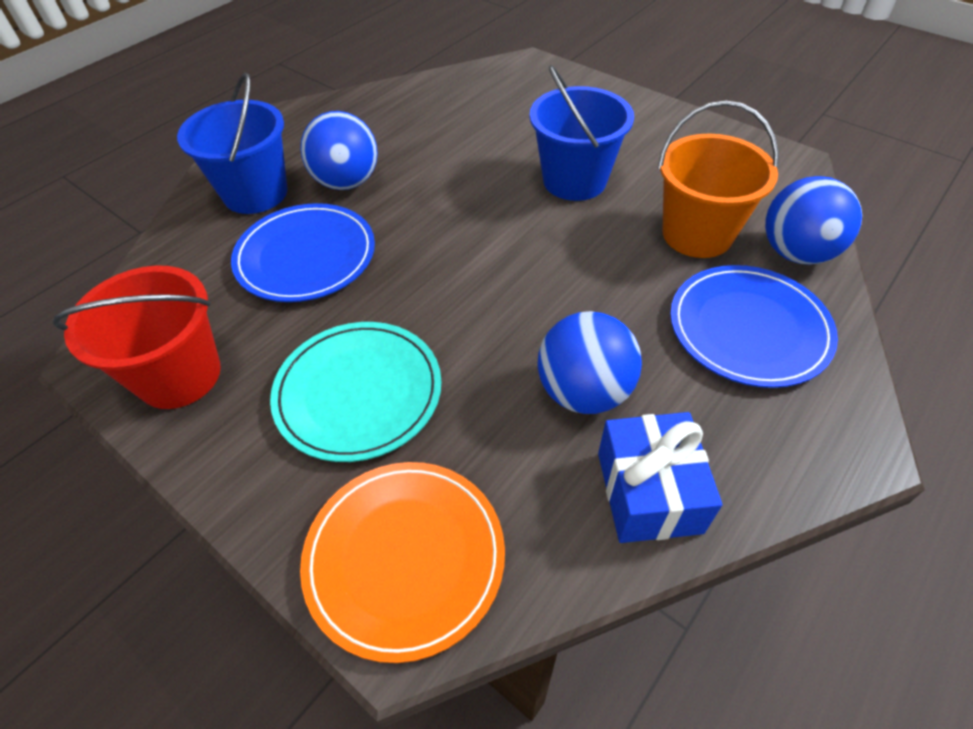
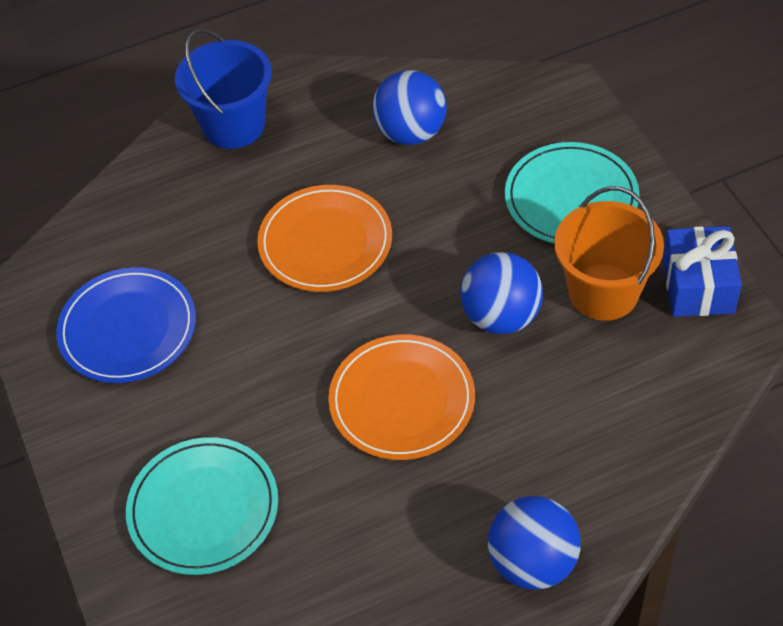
blue bucket: [177,72,288,214] [529,65,634,201] = 2 -> [175,29,272,149] = 1
blue plate: [231,203,375,302] [670,265,838,388] = 2 -> [56,267,196,383] = 1
orange plate: [300,462,505,663] = 1 -> [257,185,392,292] [328,334,475,460] = 2
red bucket: [52,265,221,409] = 1 -> none = 0
turquoise plate: [270,322,442,462] = 1 -> [126,437,278,575] [505,142,640,243] = 2

